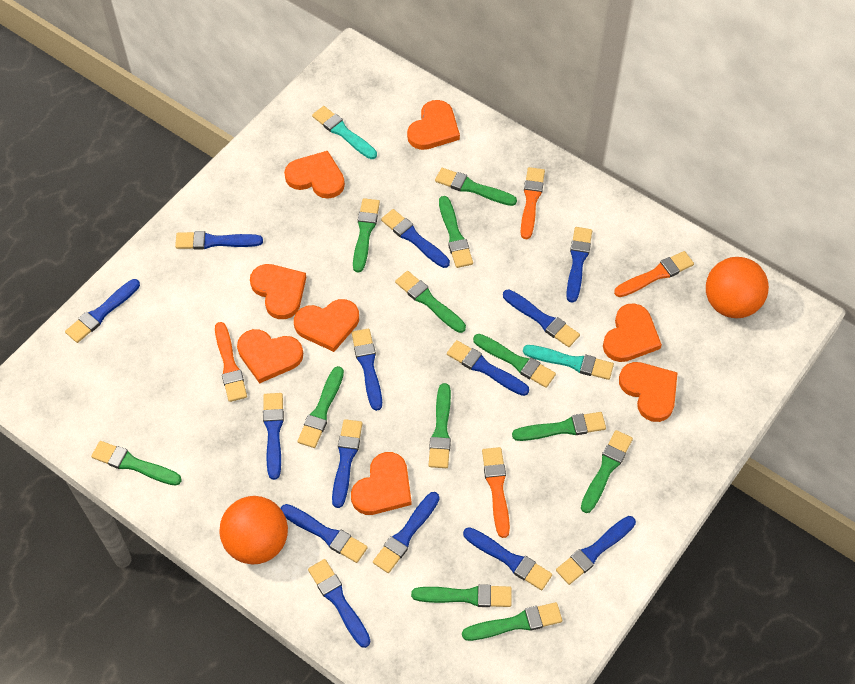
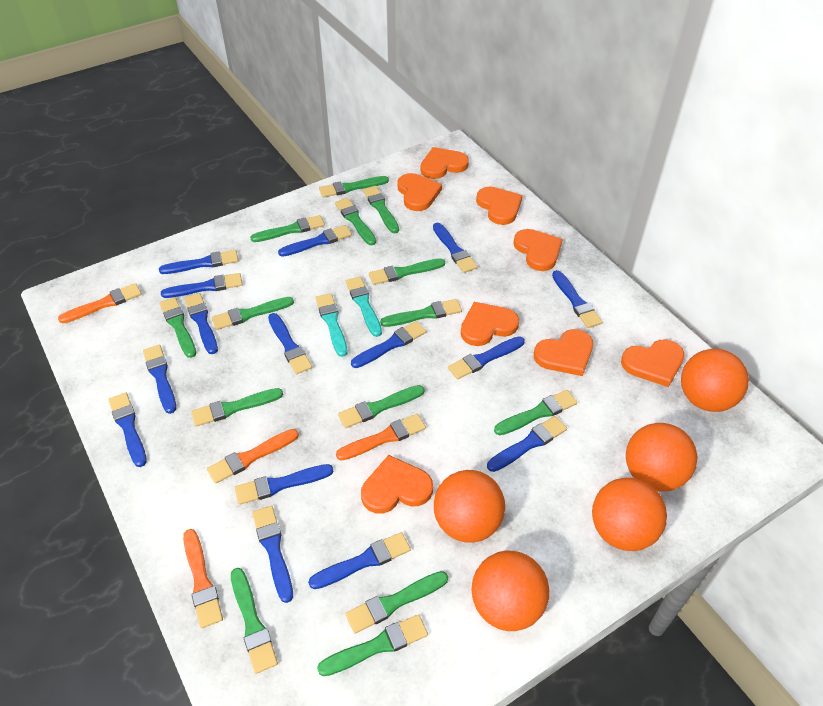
blue brush: [65,279,140,343] [175,231,263,249] [263,393,284,480] [280,504,368,563] [308,559,371,648] [332,419,362,508] [352,328,382,411] [373,492,440,573] [381,209,450,268] [447,340,529,396] [463,527,552,590] [503,289,580,347] [556,516,636,585] [566,227,592,302] = 14 -> [108,392,147,467] [143,345,176,414] [159,250,238,274] [161,273,243,298] [184,293,218,354] [235,464,333,505] [252,506,293,603] [268,313,312,374] [278,225,352,257] [308,532,411,589] [351,321,426,368] [433,223,477,273] [448,336,525,379] [487,416,567,472] [552,270,602,328] = 15
green brush: [91,441,182,486] [297,366,344,448] [353,198,380,272] [395,271,466,333] [411,584,512,607] [429,383,451,468] [435,168,517,206] [439,196,473,268] [462,602,562,641] [473,334,556,388] [512,412,606,441] [581,430,633,513] = 12 -> [159,297,196,358] [191,388,283,426] [212,297,294,330] [231,568,278,674] [250,215,325,242] [317,614,428,676] [319,176,389,197] [335,198,376,245] [338,385,424,428] [346,571,448,634] [363,186,399,233] [369,258,445,285] [380,299,462,327] [494,390,577,435] = 14
orange ball: [219,496,288,565] [706,257,769,318] = 2 -> [434,470,505,543] [471,551,549,631] [592,478,667,551] [626,423,698,491] [681,349,749,412] = 5

